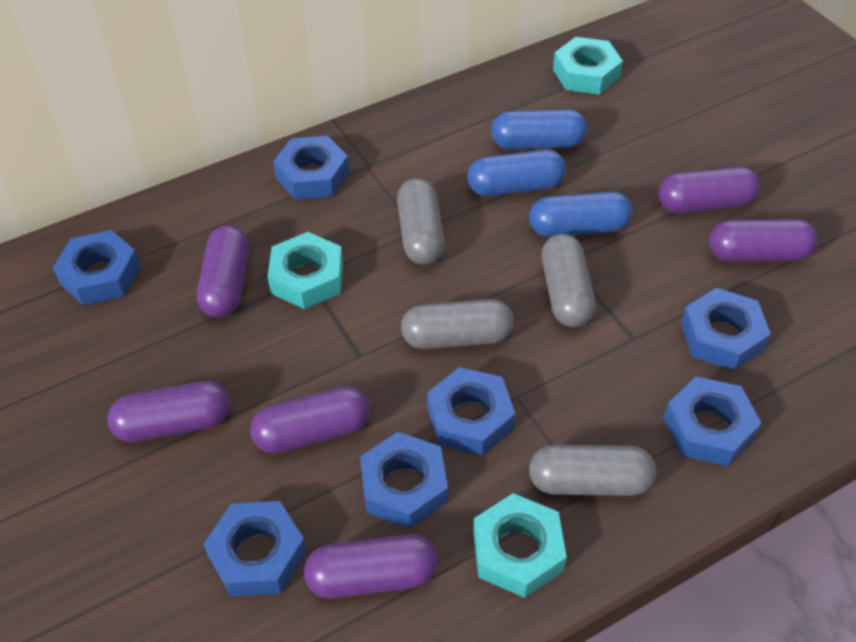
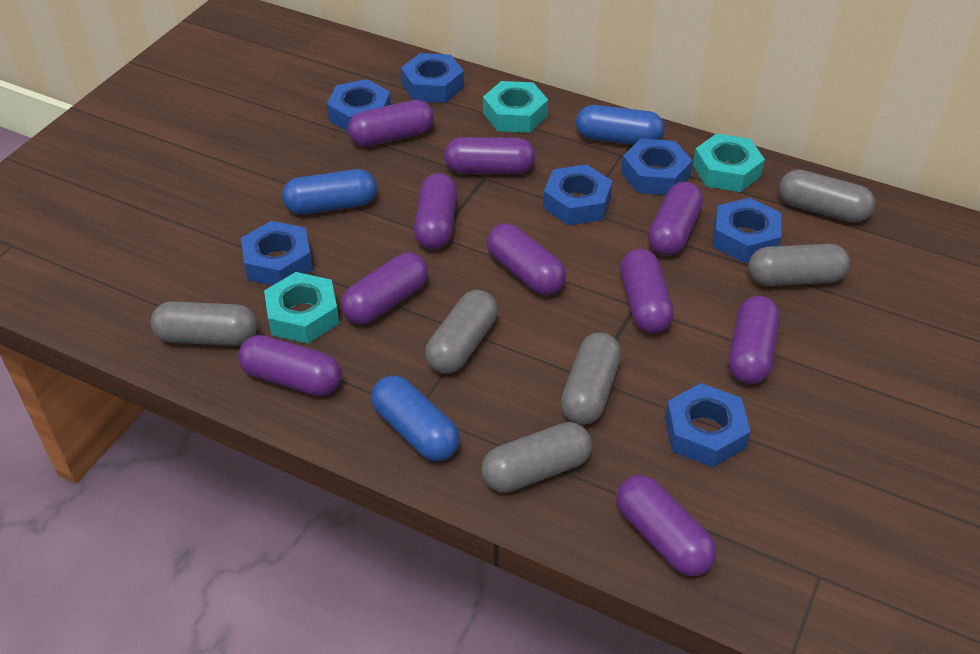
grey capsule: [397,178,445,265] [401,299,514,349] [529,445,656,496] [542,234,596,327] = 4 -> [151,301,258,346] [425,290,498,374] [481,422,592,493] [561,333,621,425] [748,244,850,286] [779,169,875,223] = 6
purple capsule: [107,381,230,442] [197,226,249,318] [250,386,370,453] [304,534,438,599] [659,167,760,213] [709,219,818,262] = 6 -> [238,335,341,396] [341,252,428,324] [348,100,434,147] [414,173,457,249] [444,137,535,174] [487,223,566,295] [616,475,716,576] [620,249,674,333] [648,182,703,256] [729,296,780,384] = 10

